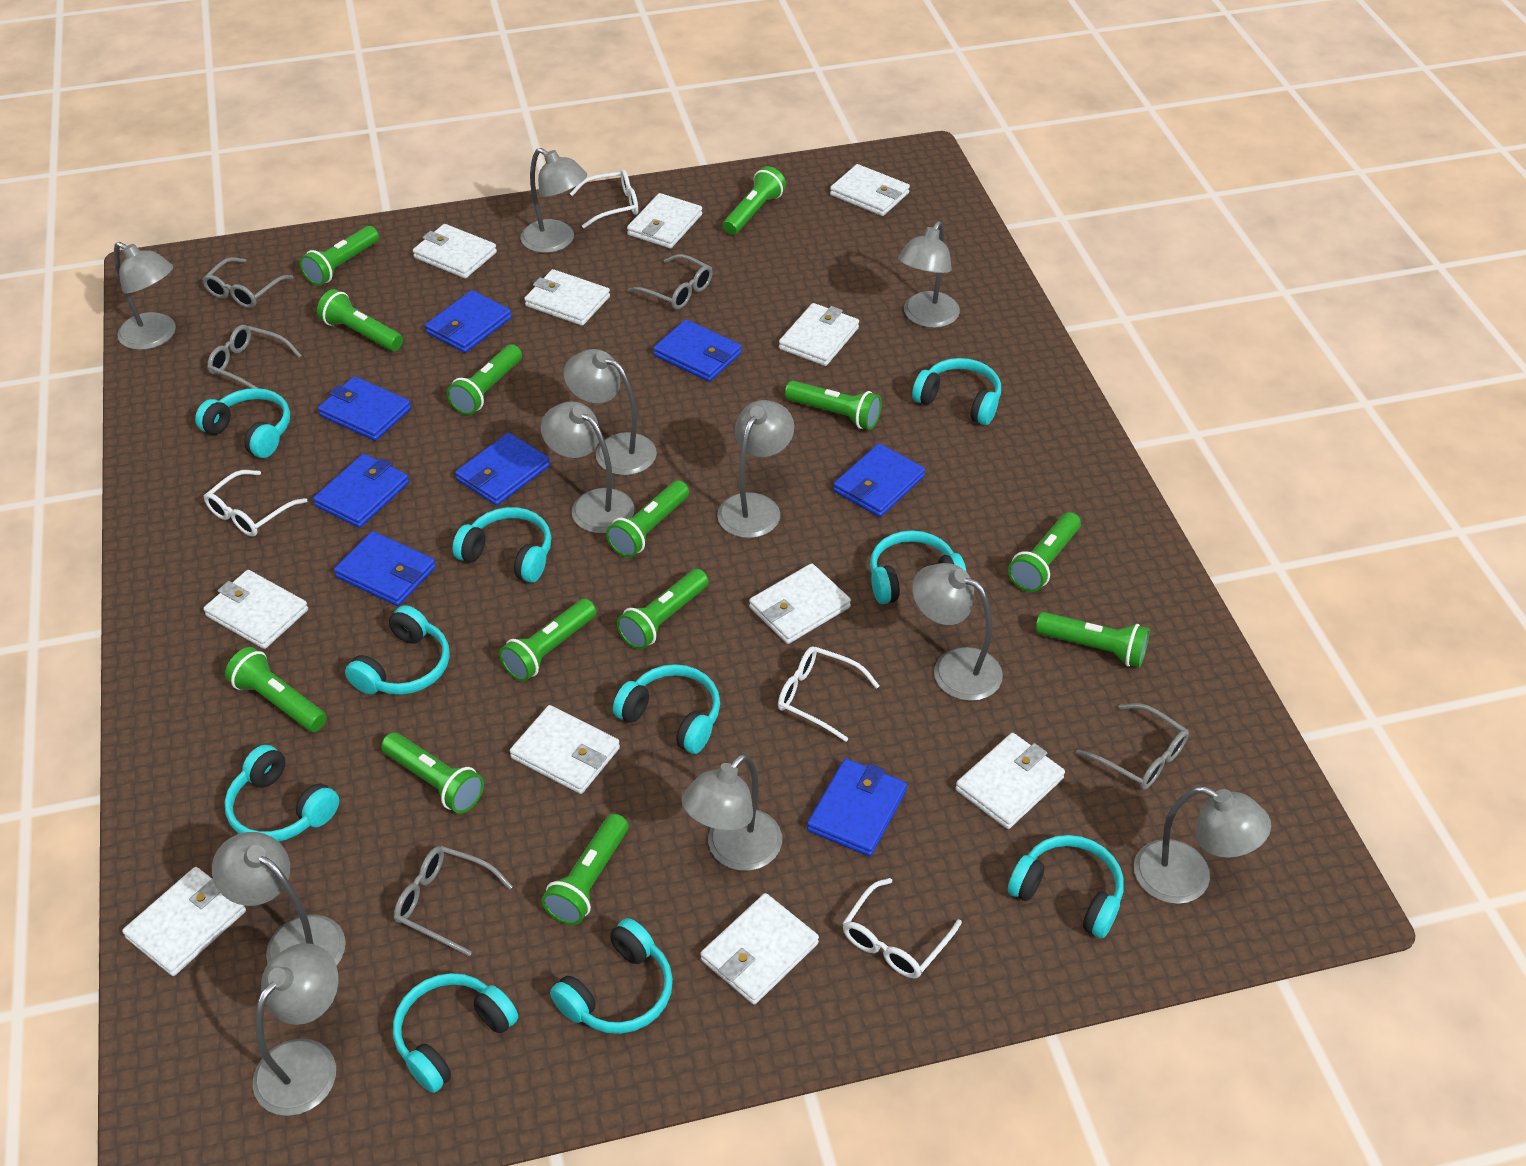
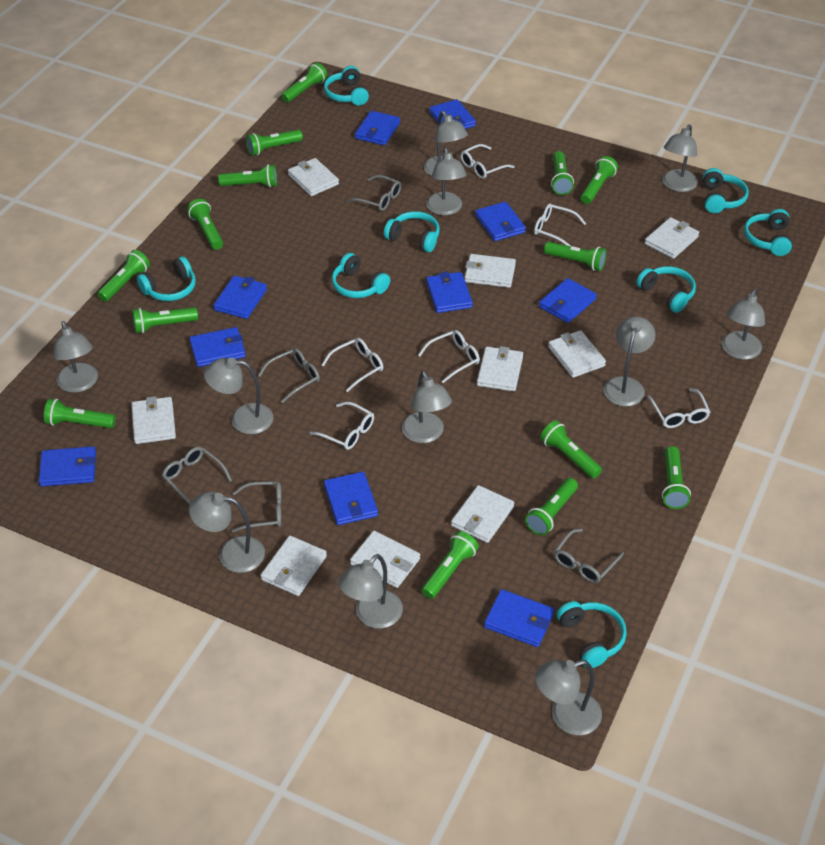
blue wallet: [313,454,409,528] [318,376,411,441] [334,531,436,606] [425,290,512,353] [455,433,550,506] [653,320,742,382] [807,758,907,856] [833,443,925,517] = 8 -> [39,446,96,486] [189,327,246,367] [213,276,267,319] [324,472,378,525] [355,111,400,145] [426,272,473,313] [429,99,476,129] [475,202,526,241] [484,589,554,647] [539,278,597,323] = 10
green flashlight: [225,647,327,732] [300,226,379,286] [317,289,403,351] [381,732,484,814] [447,344,522,415] [499,599,597,681] [542,814,628,925] [606,480,689,558] [617,569,709,650] [723,166,786,235] [785,381,882,430] [1008,512,1081,592] [1036,612,1150,668] = 13 -> [44,399,115,428] [98,250,150,302] [132,307,198,333] [187,199,223,250] [218,164,277,188] [246,130,303,156] [281,62,328,103] [421,531,479,599] [525,478,578,535] [540,420,602,478] [544,242,606,271] [551,151,574,195] [581,156,618,204] [662,446,691,509] = 14
turquoise headphones: [195,388,290,458] [224,745,339,842] [345,605,450,695] [393,973,518,1093] [452,507,551,583] [550,918,673,1034] [613,664,720,754] [870,530,967,604] [912,358,1001,425] [1008,835,1124,938] = 10 -> [137,256,196,301] [324,66,369,106] [332,253,390,298] [384,211,440,252] [557,601,627,668] [636,266,696,313] [703,168,749,213] [744,209,792,256] = 8
white glasses: [204,470,307,537] [570,170,638,228] [778,646,879,742] [842,878,962,978] = 4 -> [309,402,374,450] [322,338,383,392] [418,330,480,383] [461,144,515,179] [534,204,586,246] [647,388,710,428] = 6
white wallet: [122,867,246,976] [203,570,308,649] [413,224,497,279] [510,705,620,794] [524,269,610,326] [627,193,702,248] [700,893,819,1005] [749,563,851,644] [779,303,859,366] [830,164,910,216] [956,733,1065,829] = 11 -> [131,396,176,444] [261,536,327,596] [288,158,339,196] [350,531,420,588] [451,485,514,543] [465,254,516,288] [477,346,523,391] [548,330,606,378] [645,217,699,259] = 9

